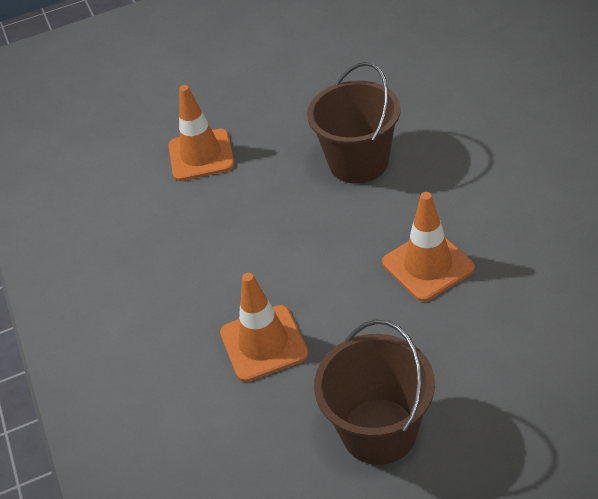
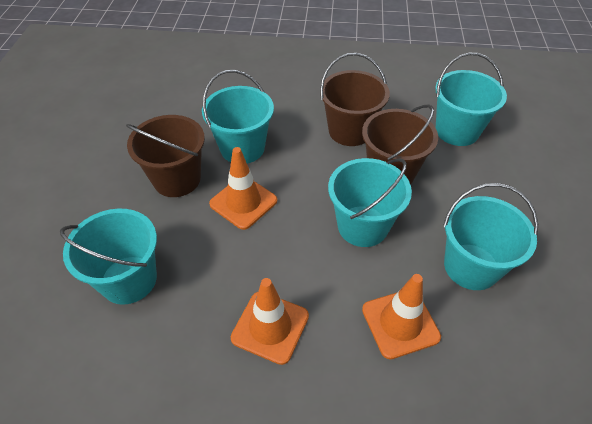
brown bucket: [307,62,401,184] [314,320,435,465] = 2 -> [126,115,205,197] [320,53,390,146] [362,104,438,185] = 3
turquoise bucket: none = 0 -> [60,209,157,305] [202,70,274,163] [328,158,412,247] [435,53,507,146] [443,183,538,290] = 5

